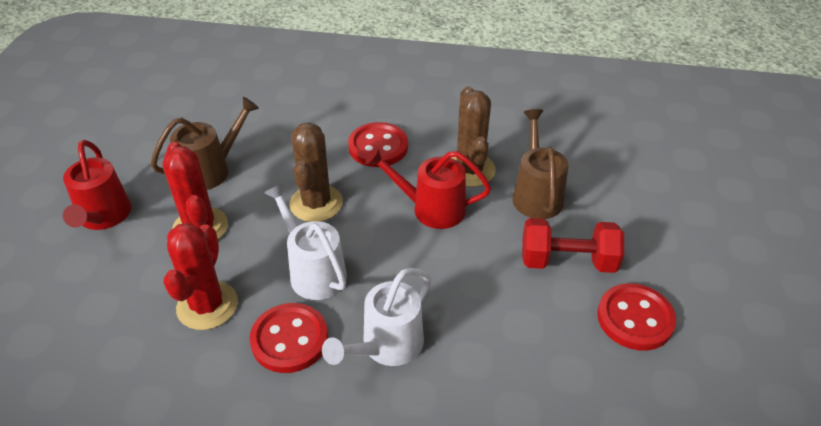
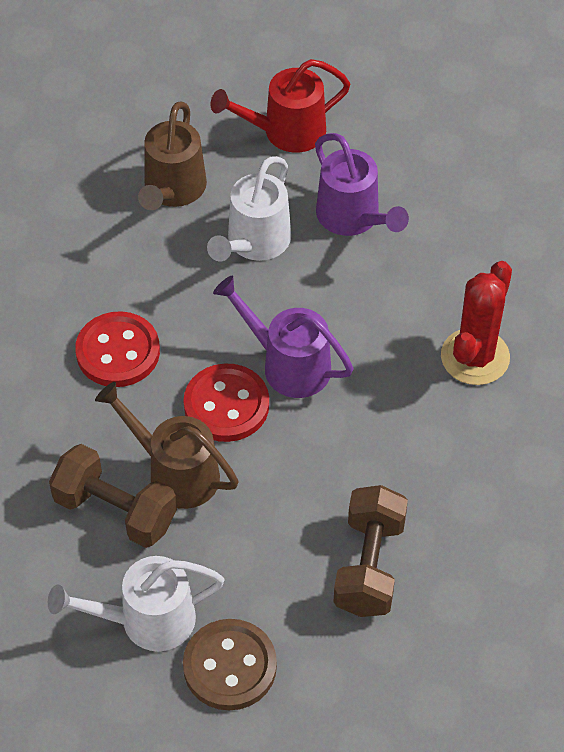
brown button: none = 0 -> [183,619,277,711] = 1
brown cactus: [289,122,343,222] [451,86,496,187] = 2 -> none = 0
brown dumbbell: none = 0 -> [49,444,177,548] [333,485,408,617] = 2
purple watering can: none = 0 -> [213,276,353,398] [315,133,409,236] = 2
red button: [250,303,328,373] [348,122,408,167] [597,283,676,351] = 3 -> [75,311,160,387] [183,363,269,442] = 2
red cactus: [163,142,228,240] [163,223,238,330] = 2 -> [441,261,512,385] = 1
red dumbbell: [522,218,624,273] = 1 -> none = 0
red watering can: [63,140,131,230] [365,147,491,229] = 2 -> [210,59,351,153] = 1

